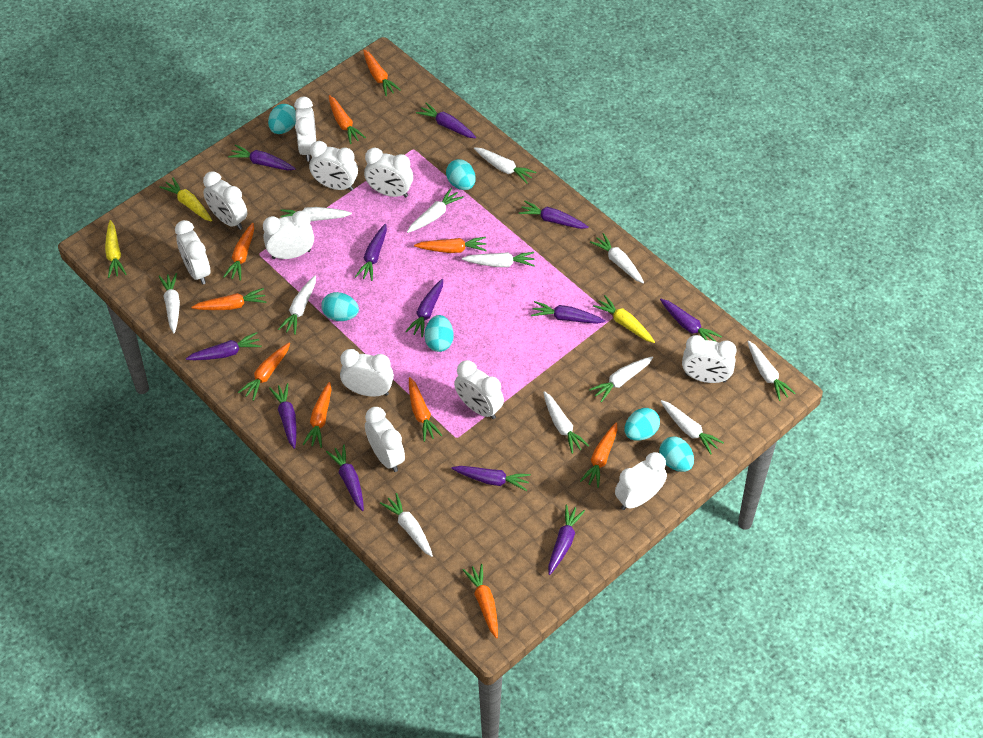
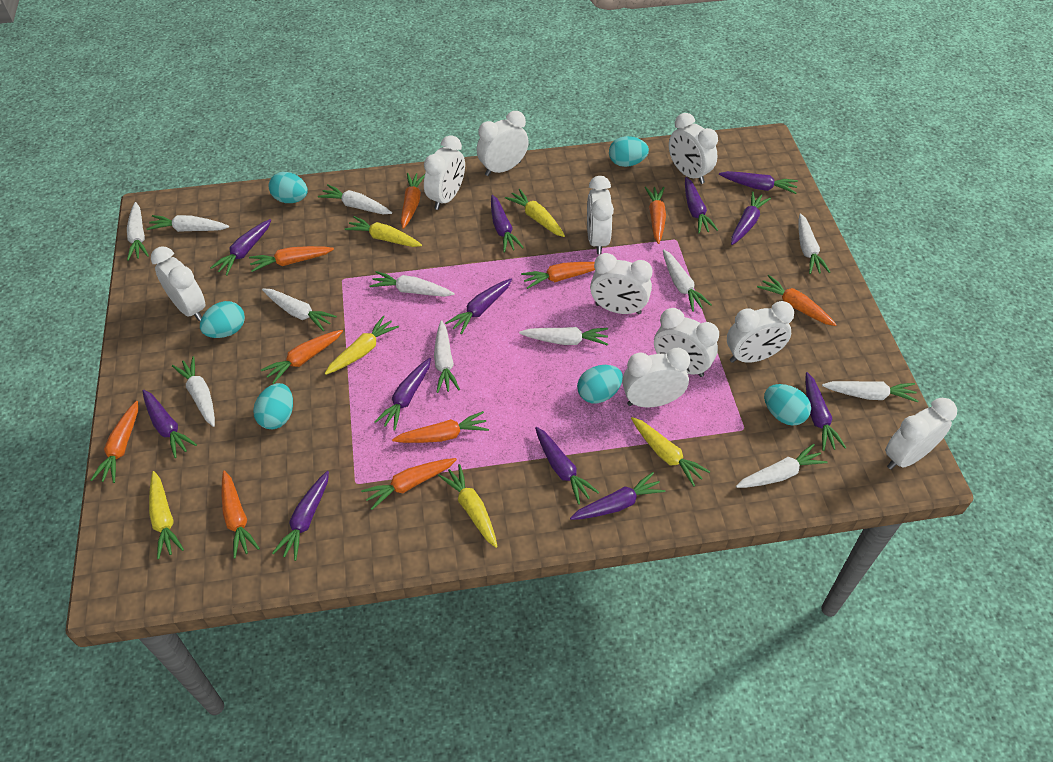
white clock: [175,220,210,284] [203,172,247,230] [263,211,314,259] [294,97,316,161] [309,141,358,191] [340,349,394,397] [364,148,413,197] [365,407,405,472] [454,360,504,419] [615,452,667,510] [682,335,736,383] = 11 -> [151,246,206,321] [424,135,465,210] [477,111,529,176] [587,176,614,254] [590,253,653,315] [622,348,690,408] [654,308,719,377] [669,113,718,184] [727,301,794,363] [885,398,957,469] = 10
yellow carrot: [105,220,126,278] [159,177,212,221] [593,295,655,343] = 3 -> [149,471,184,559] [324,315,399,375] [345,216,422,247] [438,464,498,548] [505,189,565,237] [631,417,710,487] = 6

